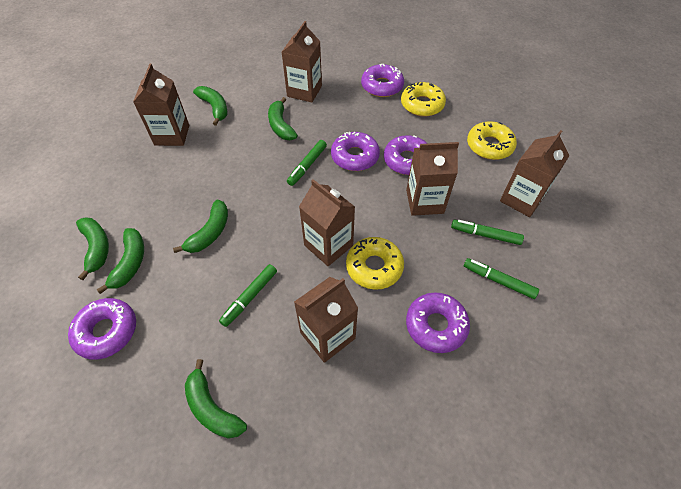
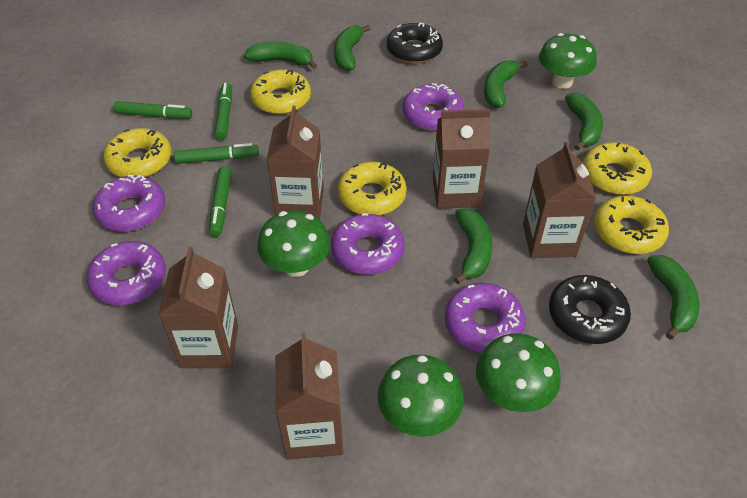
black donut: none = 0 -> [387,23,443,63] [549,275,631,344] = 2
brown carton: [133,64,189,146] [282,21,322,102] [294,277,358,363] [299,179,355,266] [406,142,459,216] [500,130,569,217] = 6 -> [159,246,238,368] [267,106,324,219] [275,332,343,460] [433,109,490,209] [523,142,596,258] = 5
green mushroom: none = 0 -> [257,210,330,277] [378,355,464,437] [476,333,561,412] [539,33,596,89] = 4
yellow donut: [346,237,404,290] [401,82,446,117] [467,121,517,160] = 3 -> [103,128,171,177] [250,69,311,114] [338,162,407,215] [583,142,652,195] [594,196,669,254] = 5

